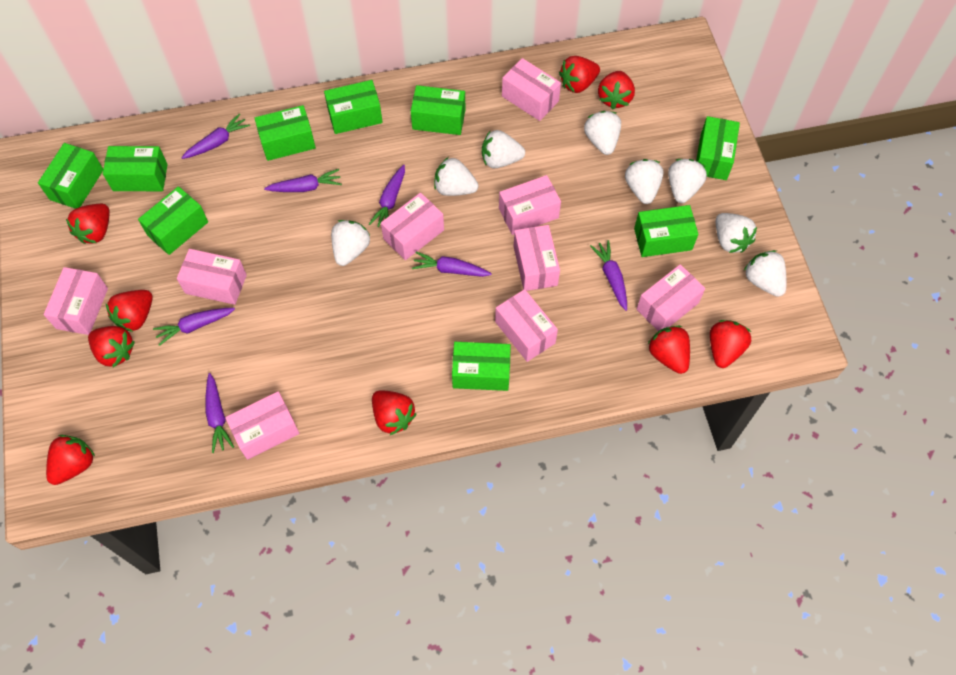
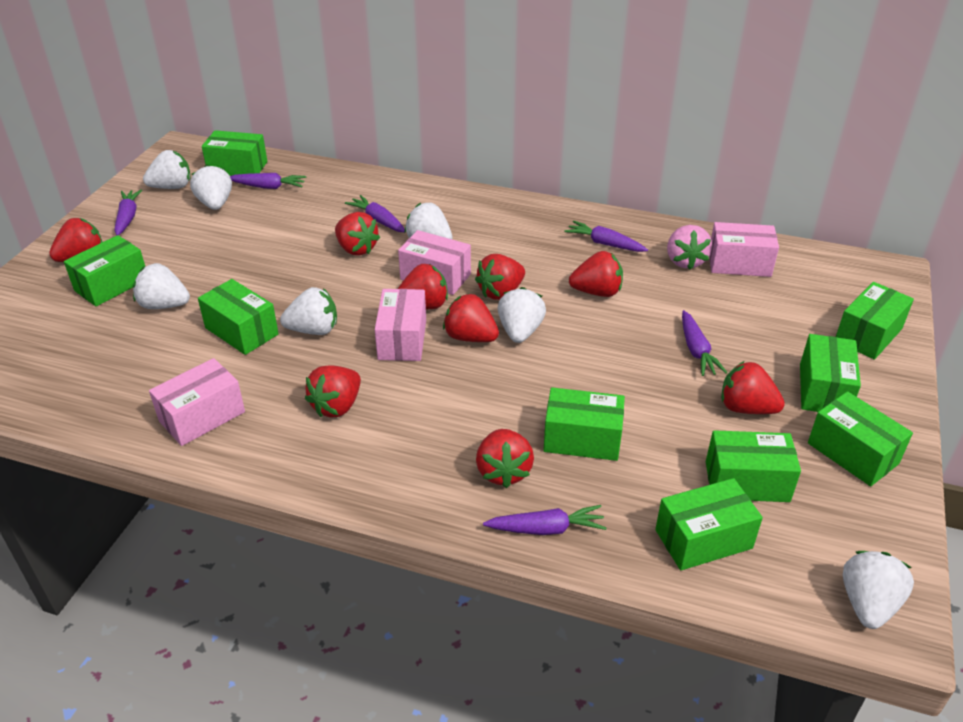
pink box: [44,267,108,335] [177,249,247,305] [225,391,300,460] [381,193,444,260] [495,289,558,362] [499,175,561,235] [502,58,561,121] [514,225,560,291] [637,264,705,331] = 9 -> [149,358,245,446] [375,289,426,361] [398,230,471,295] [709,222,779,277] = 4
pink strawberry: none = 0 -> [667,225,712,270] = 1
purple carrot: [153,308,235,346] [181,113,250,159] [206,373,234,453] [264,169,342,192] [369,165,405,227] [412,252,492,277] [590,240,627,311] = 7 -> [114,190,142,236] [230,173,306,189] [345,195,405,232] [483,505,606,535] [565,221,648,252] [682,310,727,376] = 6
white strawberry: [331,220,370,266] [434,157,478,196] [482,130,525,169] [584,111,621,155] [625,159,664,204] [668,159,707,203] [716,213,757,253] [744,250,786,297] = 8 -> [133,263,190,309] [143,150,191,189] [190,164,232,210] [280,287,337,335] [405,203,453,239] [497,287,546,343] [843,551,914,629] = 7

